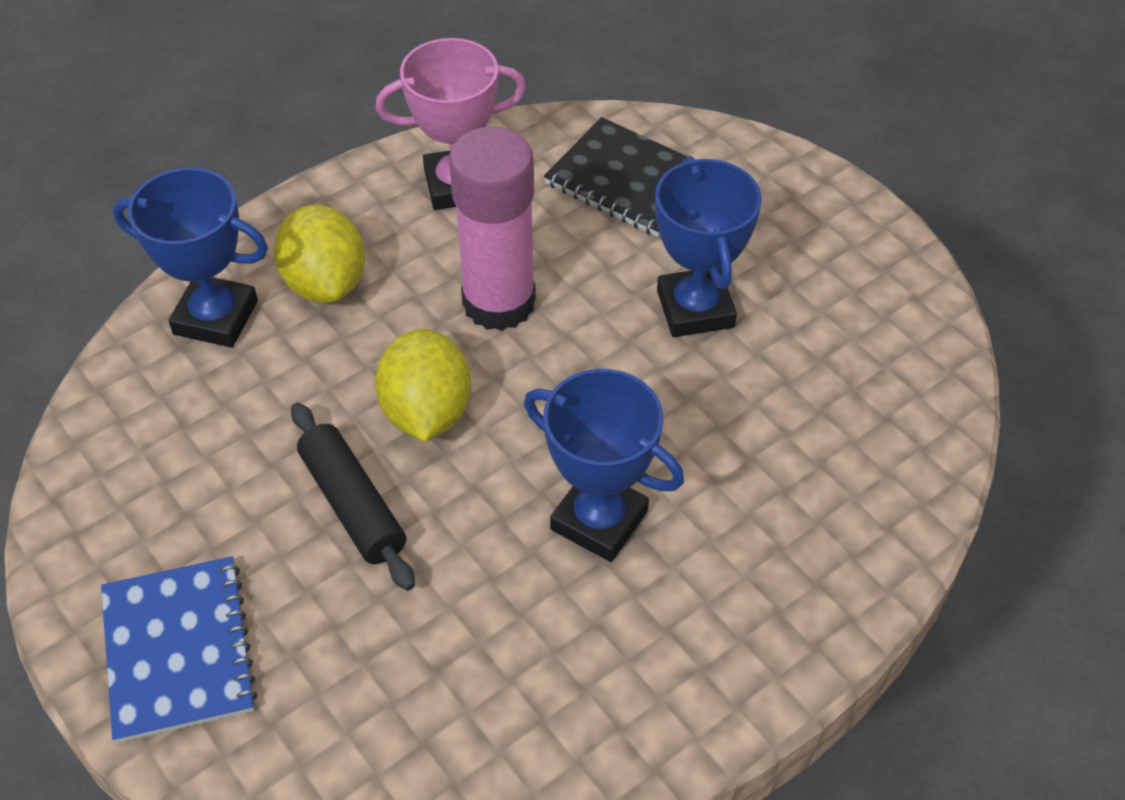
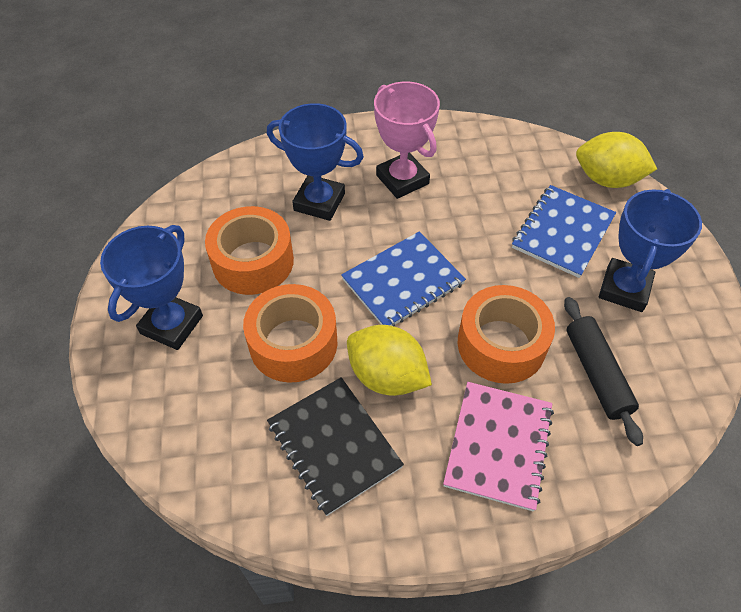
blue notebook: [101,556,257,743] = 1 -> [341,231,466,327] [512,185,616,278] = 2
orange tape: none = 0 -> [205,206,294,295] [243,284,337,383] [458,285,555,384] = 3
pink glue stick: [449,127,536,331] = 1 -> none = 0
pink notebook: none = 0 -> [443,382,554,512] = 1

